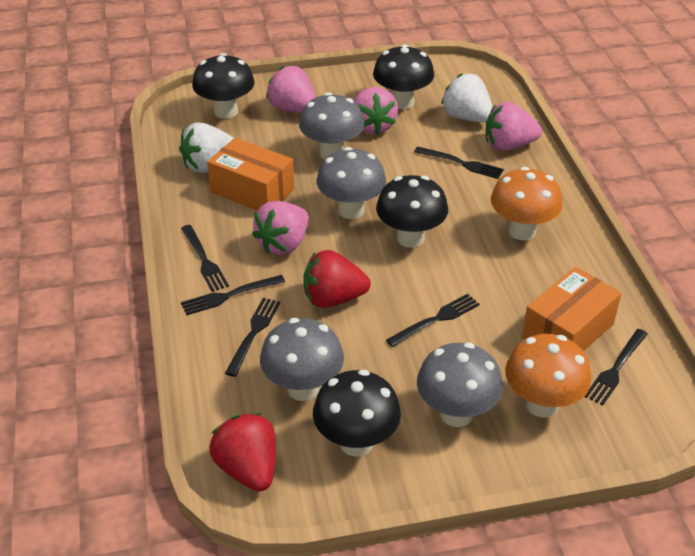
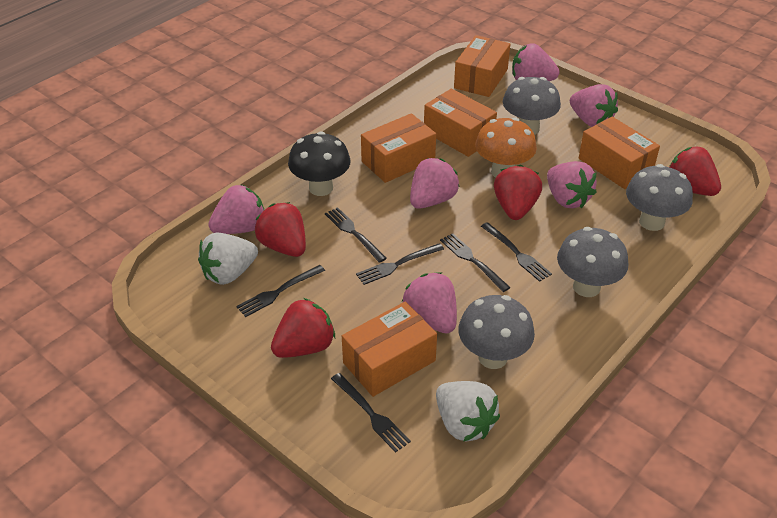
black mushroom: [192,53,254,119] [313,370,401,456] [373,44,434,109] [376,175,448,248] = 4 -> [288,131,351,196] = 1
orange box: [207,138,294,211] [522,267,621,351] = 2 -> [342,302,437,397] [361,113,436,183] [424,88,497,157] [454,35,510,97] [579,117,660,189] = 5
orange mushroom: [491,167,563,240] [505,334,592,417] = 2 -> [475,117,537,178] = 1
pink strawberry: [252,201,309,255] [266,66,316,113] [353,87,398,135] [486,102,542,151] = 4 -> [208,185,264,234] [402,272,457,334] [410,158,459,209] [512,43,560,81] [547,161,597,208] [570,84,618,127] = 6
red strawberry: [209,413,276,492] [303,250,371,308] = 2 -> [255,202,306,257] [271,298,335,358] [494,165,542,220] [669,147,721,196] = 4

